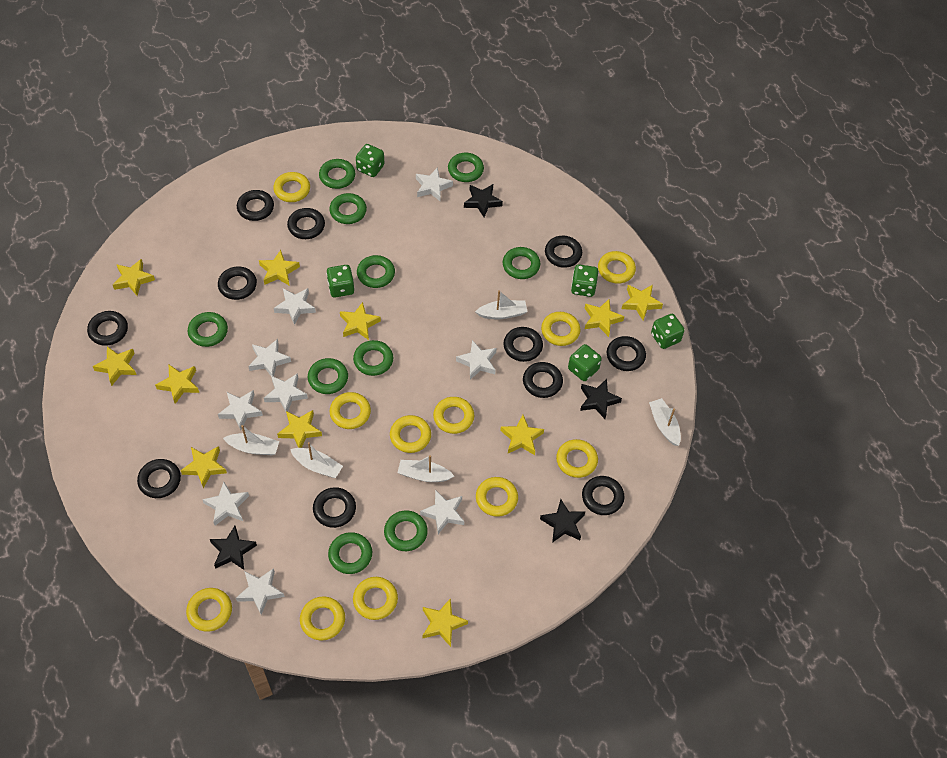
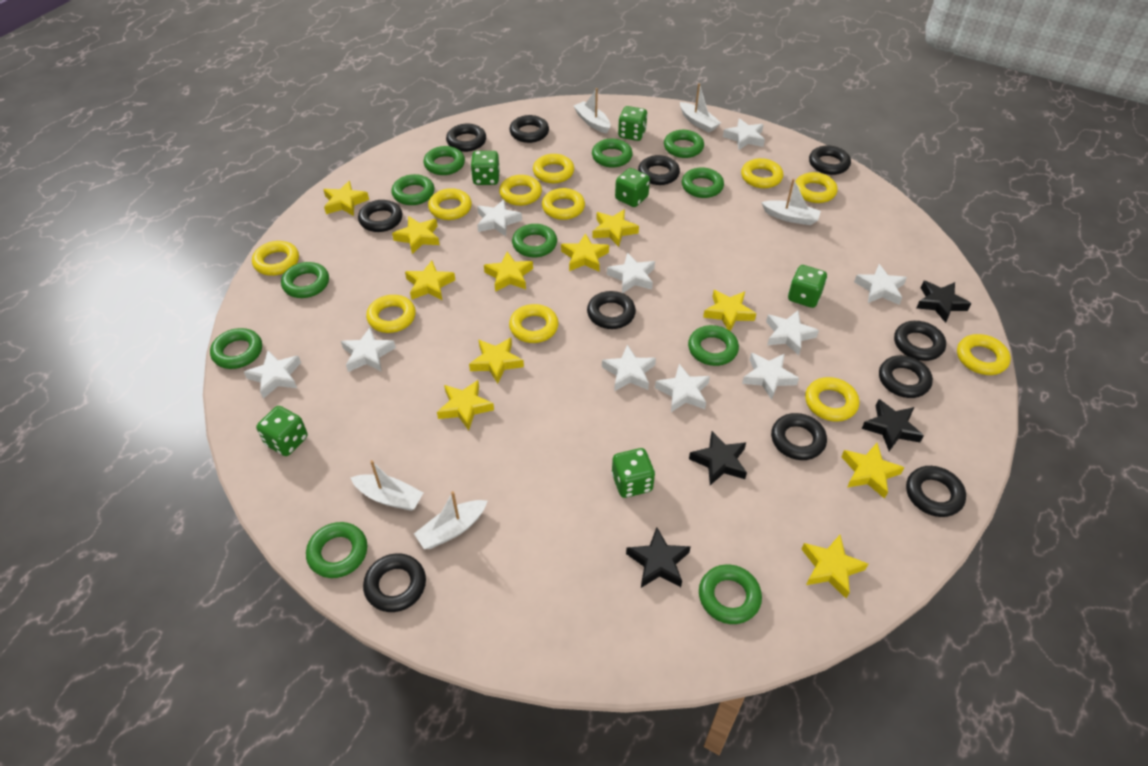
green dice: [326,265,355,297] [356,144,384,177] [568,344,602,381] [571,264,598,297] [651,314,684,349] = 5 -> [256,406,308,456] [471,151,500,185] [612,448,655,498] [615,168,650,207] [618,106,648,141] [788,265,827,308] = 6
green ring: [188,312,228,347] [308,358,348,394] [319,159,355,189] [328,532,372,574] [329,193,367,224] [353,340,393,376] [357,255,395,288] [384,510,428,551] [448,153,484,182] [503,247,540,279] = 10 -> [210,328,262,369] [281,262,329,298] [306,522,367,578] [392,174,434,205] [424,146,465,175] [512,224,557,257] [592,139,633,168] [664,130,704,158] [682,167,724,198] [688,325,739,366] [699,564,762,624] = 11
white star: [202,482,249,525] [218,390,263,430] [236,568,285,615] [248,339,291,377] [264,373,308,412] [274,288,316,325] [416,167,453,202] [420,490,464,534] [456,340,497,380] = 9 -> [244,351,301,399] [341,328,396,372] [477,199,522,236] [602,345,656,391] [607,253,655,293] [655,364,710,412] [723,118,765,150] [742,353,799,400] [766,311,819,355] [854,264,907,305] = 10

